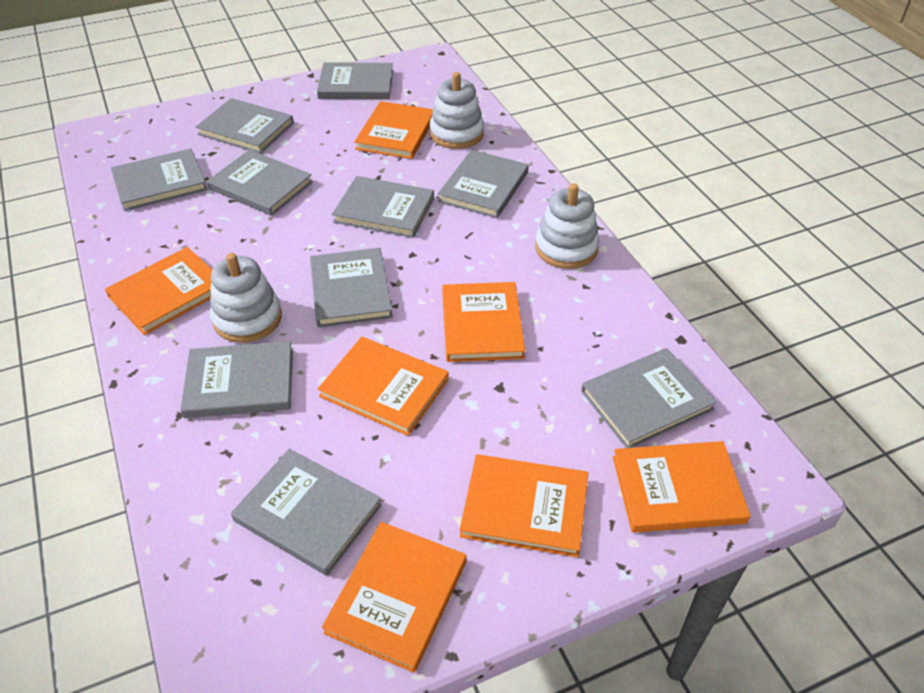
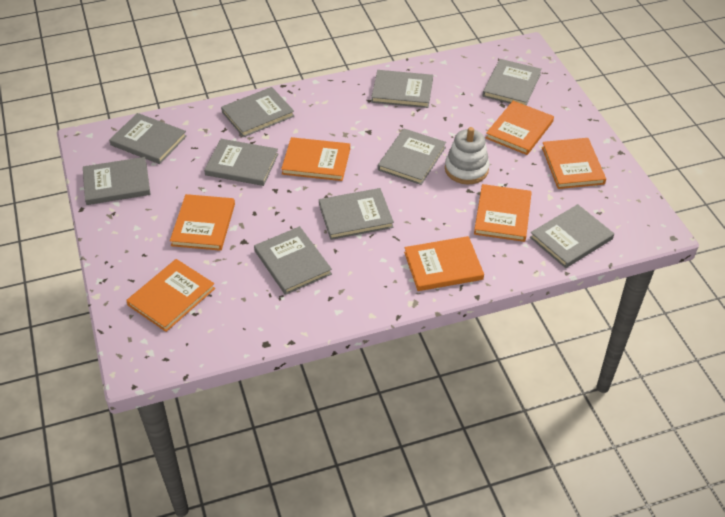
white stacking toy: [210,253,282,343] [429,72,484,149] [535,183,600,269] = 3 -> [445,127,490,184] = 1

